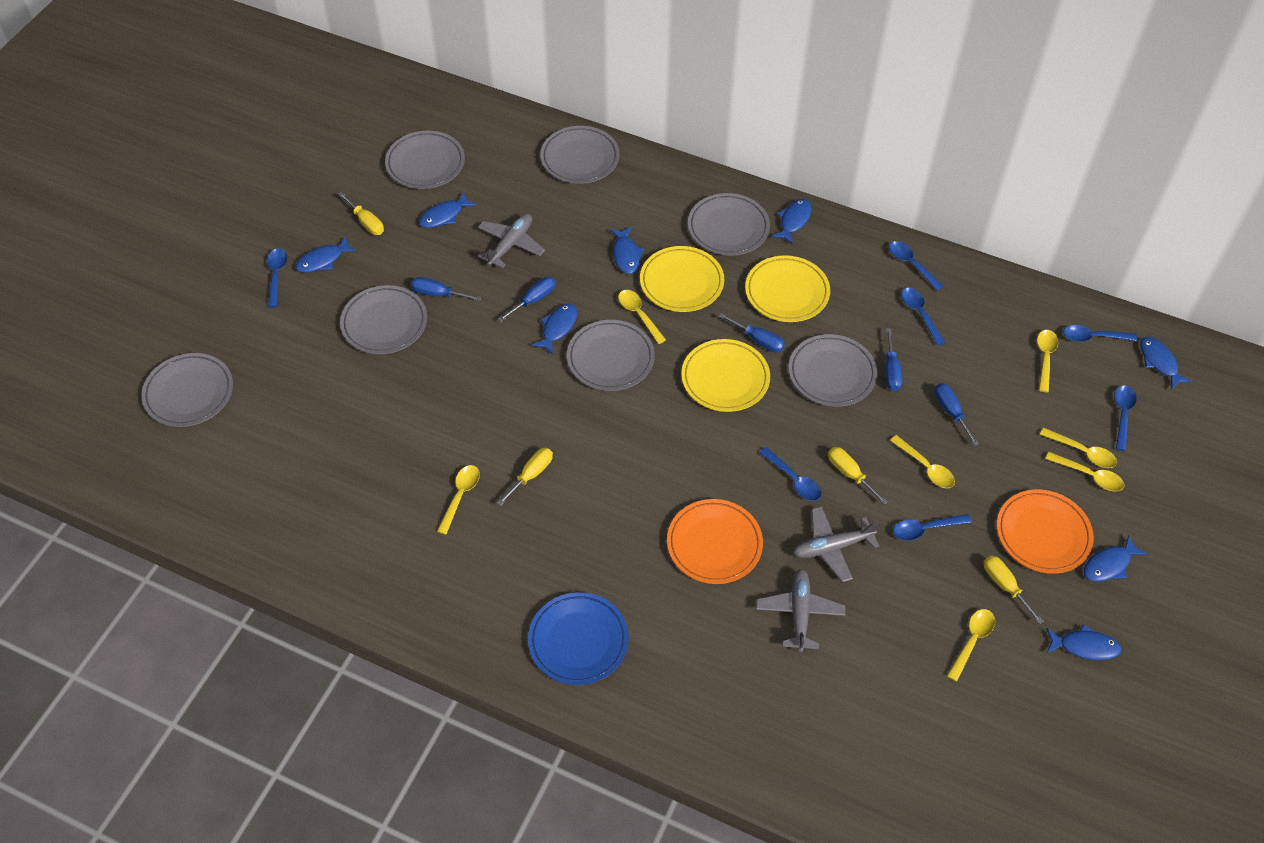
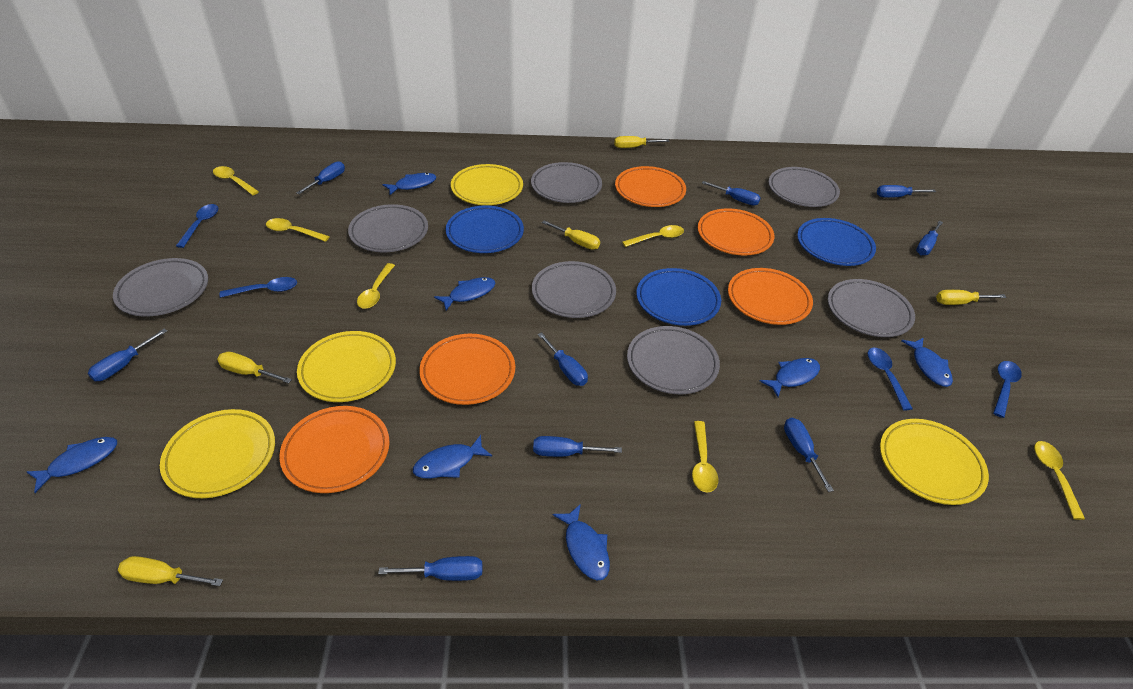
blue fish: [295,236,357,273] [419,192,477,228] [532,304,577,354] [610,227,644,274] [772,199,812,245] [1046,624,1122,660] [1084,535,1147,582] [1140,337,1192,390] = 8 -> [27,437,117,493] [382,173,436,195] [413,435,492,478] [434,277,495,311] [553,504,610,580] [760,358,820,397] [901,337,953,387] = 7
blue plate: [528,592,629,685] = 1 -> [446,206,524,253] [636,268,721,326] [797,218,876,266] = 3
blue screwdriver: [411,277,481,301] [498,277,556,322] [719,313,785,352] [885,328,903,391] [935,383,979,446] = 5 -> [88,329,167,381] [296,161,345,194] [378,556,482,581] [533,436,622,457] [538,332,588,386] [702,181,761,205] [784,418,834,492] [877,185,936,198] [916,221,943,255] = 9
blue spoon: [267,248,288,308] [759,447,822,501] [889,241,944,291] [893,514,971,541] [901,288,946,346] [1063,325,1138,342] [1114,385,1137,451] = 7 -> [176,204,218,248] [219,277,297,298] [868,348,913,410] [993,361,1022,418] = 4
grey plane: [478,214,545,268] [756,569,845,652] [793,506,879,582] = 3 -> none = 0
orange plate: [667,499,763,584] [997,490,1094,574] = 2 -> [279,406,390,493] [419,334,515,405] [615,166,686,207] [698,208,774,256] [728,268,813,325] = 5
yellow plate: [640,246,724,312] [681,339,770,412] [745,255,830,322] = 3 -> [160,409,275,498] [297,331,396,402] [451,164,523,205] [880,419,989,505] = 4
yellow screwdriver: [338,192,384,235] [497,448,553,506] [828,447,888,505] [984,556,1044,624] = 4 -> [118,556,223,586] [217,352,292,383] [542,220,600,250] [614,136,670,148] [936,290,1007,305] = 5
yellow spoon: [437,465,480,535] [618,290,666,344] [890,435,955,488] [947,609,995,682] [1037,330,1058,392] [1040,428,1117,468] [1045,452,1124,492] = 7 -> [213,166,259,195] [266,218,330,242] [357,263,395,309] [622,225,684,247] [692,421,718,493] [1034,441,1085,520] = 6

